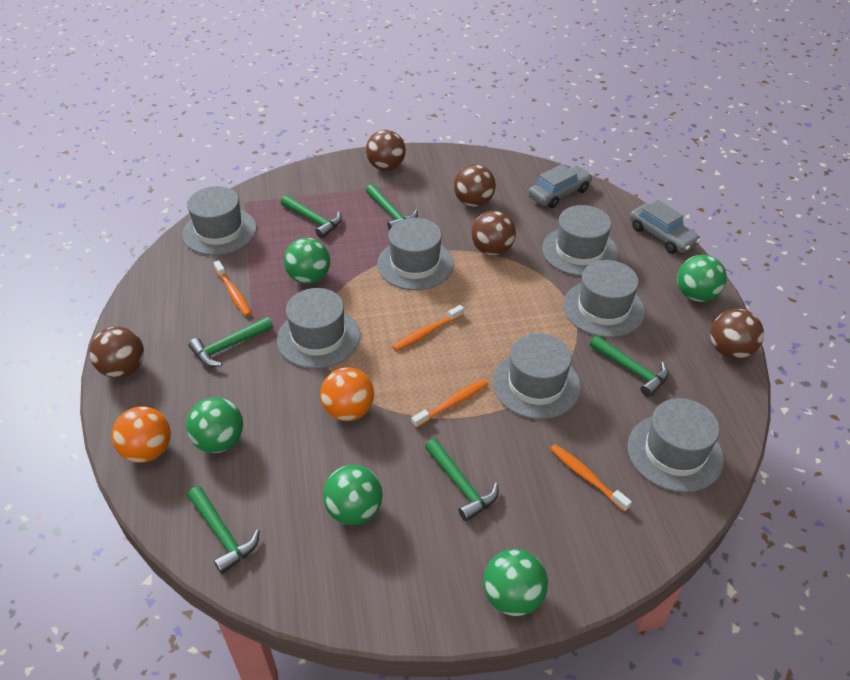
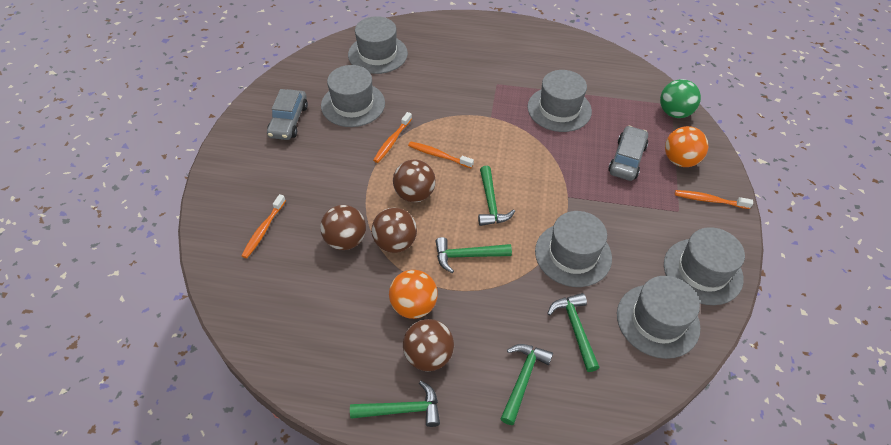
brown ball: [89,327,144,378] [366,130,406,171] [454,164,496,207] [471,211,516,256] [710,309,764,359] = 5 -> [320,205,366,250] [371,208,417,253] [393,160,436,202] [403,319,454,371] = 4
green ball: [186,397,243,453] [284,238,330,284] [323,465,382,525] [483,549,548,616] [677,255,727,302] = 5 -> [660,79,701,118] = 1
green hammer: [188,486,260,574] [189,317,273,367] [281,195,342,238] [366,184,418,231] [425,439,498,522] [590,335,669,397] = 6 -> [350,381,440,427] [436,237,512,273] [478,166,515,226] [501,344,553,425] [547,293,600,372] = 5
grey hat: [182,186,257,255] [277,288,360,369] [377,218,454,290] [493,333,581,419] [542,205,618,276] [563,260,645,338] [628,398,724,493] = 7 -> [321,65,385,127] [348,16,408,74] [527,70,592,132] [535,211,612,287] [617,276,701,359] [664,227,745,305] = 6

